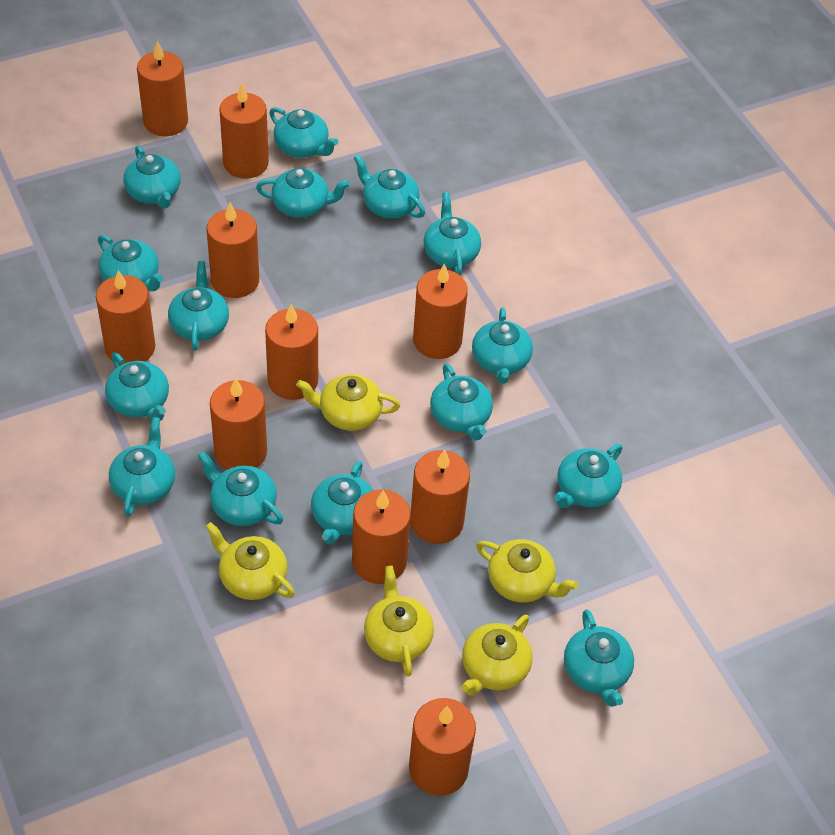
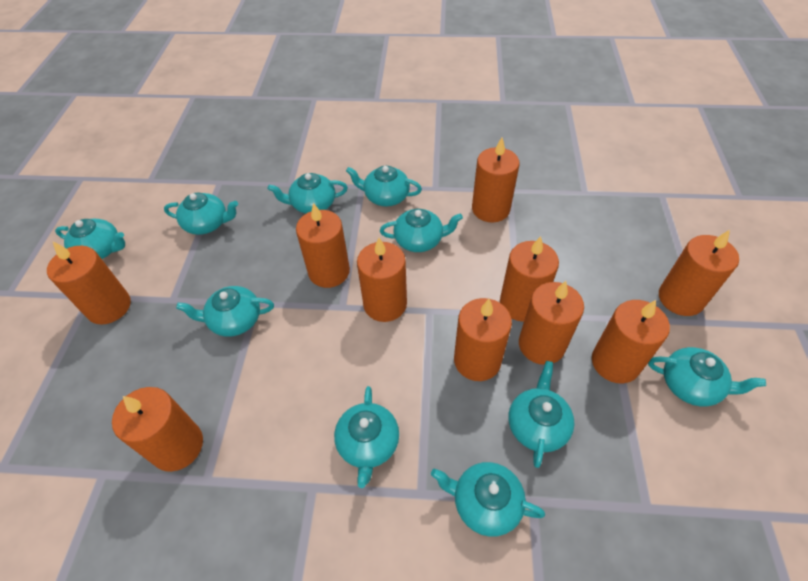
turquoise teapot: [98,235,163,291] [105,352,169,421] [109,417,175,516] [123,146,181,208] [168,261,229,351] [198,451,283,526] [256,168,350,218] [269,107,338,157] [311,461,373,545] [354,155,425,218] [424,192,481,276] [430,363,493,441] [472,307,533,384] [554,444,622,508] [564,609,634,707] = 15 -> [55,219,125,259] [164,193,238,235] [176,286,274,337] [268,173,348,214] [334,386,399,488] [346,166,422,206] [380,209,463,252] [431,462,545,537] [509,361,574,468] [648,347,766,406] = 10
yellow teapot: [205,522,295,600] [296,374,400,431] [364,565,434,677] [461,614,532,696] [476,539,578,603] = 5 -> none = 0

